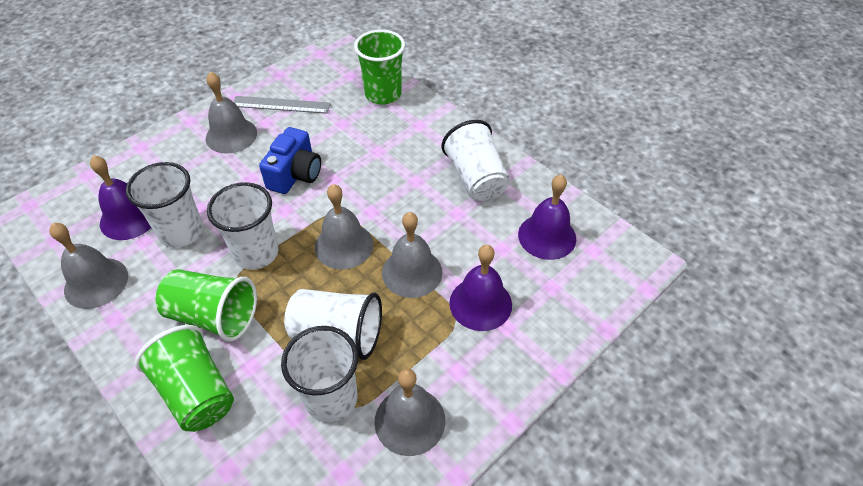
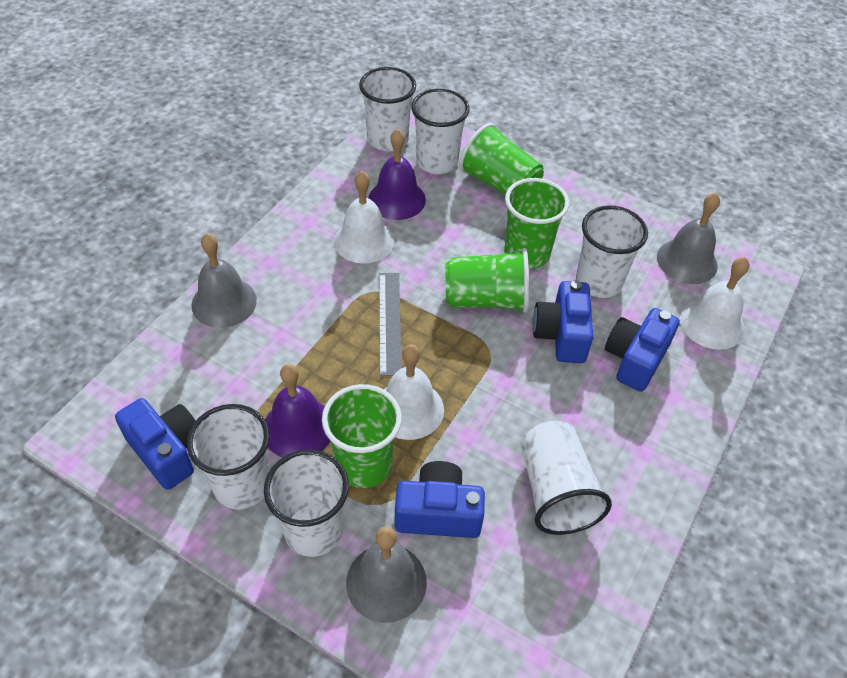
blue camera: [259,127,321,194] = 1 -> [115,398,196,490] [395,461,485,538] [533,280,594,363] [605,308,680,392] = 4
green cup: [135,325,234,432] [156,269,257,342] [354,30,405,105] = 3 -> [322,384,402,488] [445,248,529,313] [459,123,544,195] [504,178,569,269] = 4
grey bell: [49,223,128,309] [206,71,257,154] [315,184,373,270] [374,368,445,456] [382,212,442,298] = 5 -> [191,233,257,328] [346,527,427,623] [657,193,720,284] = 3
purple bell: [90,155,151,240] [449,245,512,331] [518,175,576,260] = 3 -> [265,364,330,458] [369,129,426,220] = 2
white bell: none = 0 -> [334,171,394,264] [384,344,444,440] [680,257,750,350] = 3
white cup: [126,162,203,248] [207,182,279,270] [281,326,358,423] [284,289,382,360] [441,120,510,201] = 5 -> [187,404,270,509] [264,449,349,557] [359,67,416,151] [411,89,470,174] [520,421,612,535] [576,206,648,298] = 6

